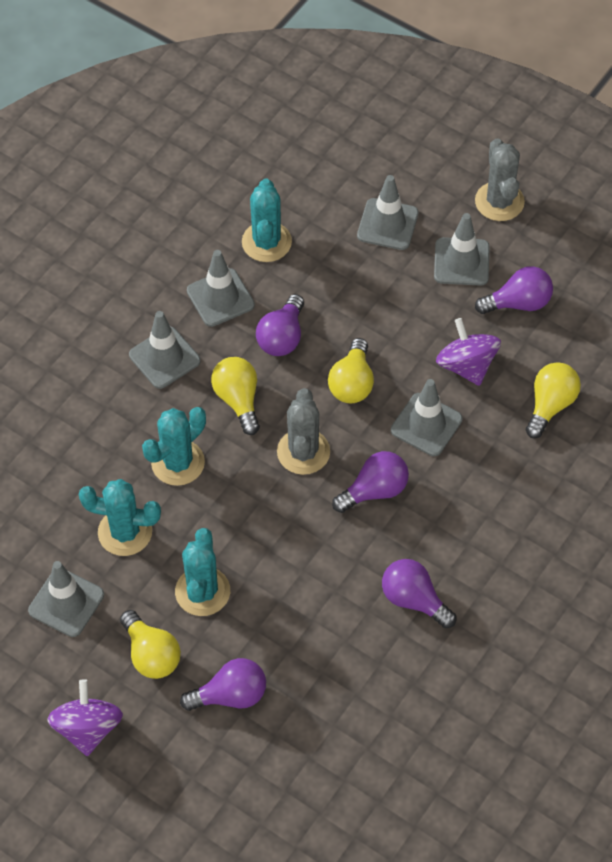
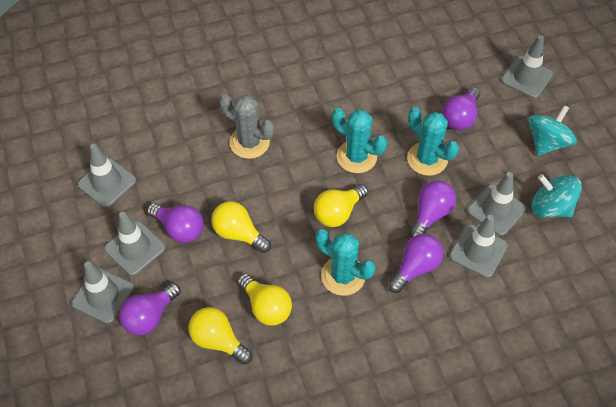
grey cactus: [277,388,330,475] [475,138,525,221] = 2 -> [219,94,274,159] = 1
purple spinning top: [47,679,123,756] [436,318,501,386] = 2 -> none = 0
turquoise cactus: [79,479,161,556] [142,407,206,486] [175,528,230,616] [242,179,292,262] = 4 -> [315,229,375,296] [332,108,387,173] [407,107,459,176] = 3
turquoise spinning top: none = 0 -> [528,105,577,155] [531,174,582,217] = 2

